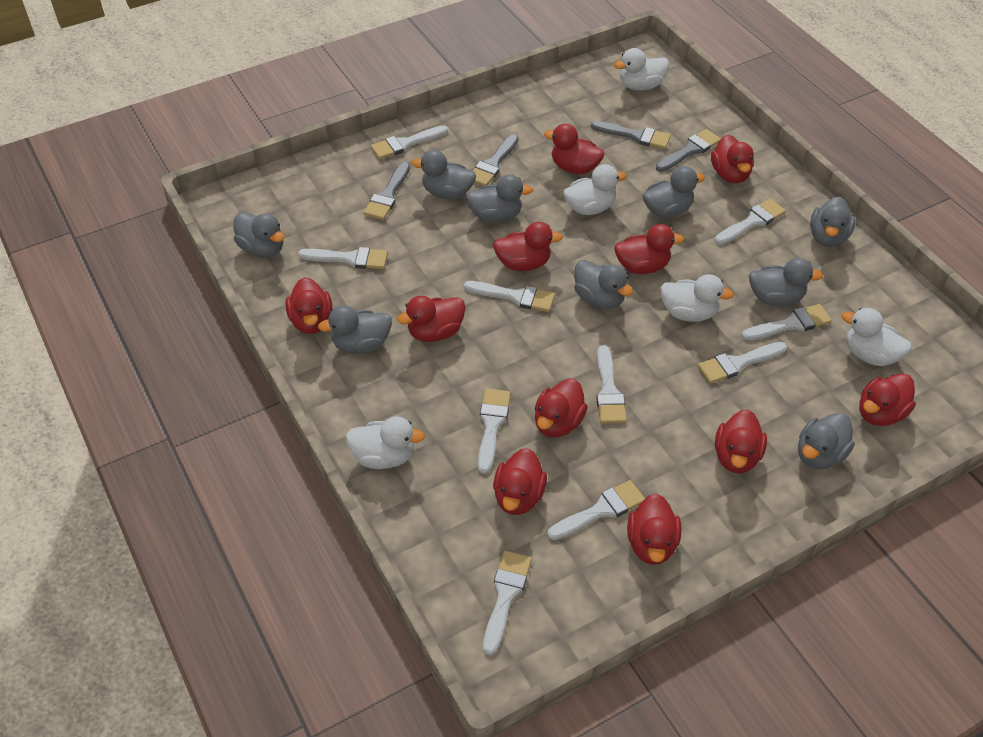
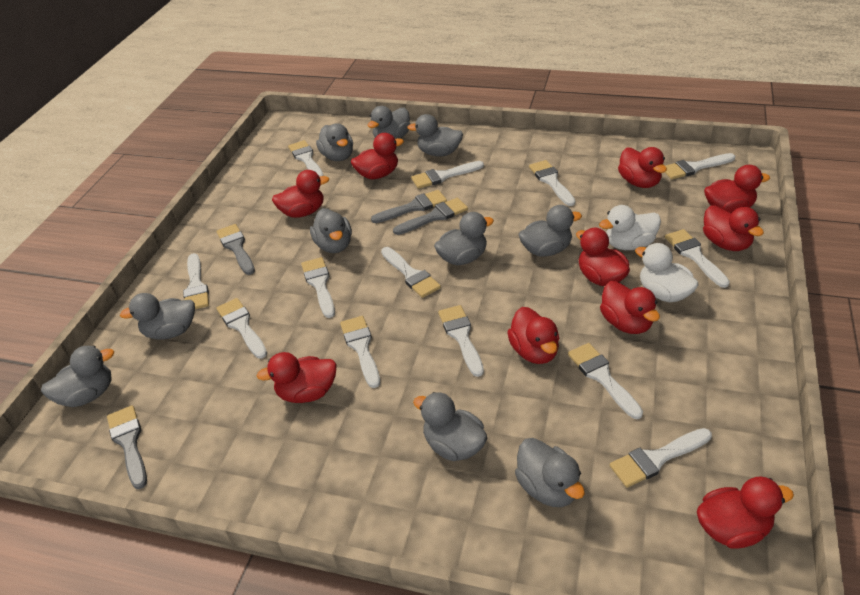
grey duck: [234,212,285,257] [318,306,392,354] [412,150,476,199] [466,174,533,223] [574,260,633,309] [643,166,705,218] [749,258,823,306] [798,413,855,469] [810,197,855,247] = 9 -> [41,345,114,407] [120,293,195,340] [310,208,352,253] [316,123,353,161] [368,106,410,139] [407,114,463,156] [413,392,487,461] [434,212,494,265] [515,438,585,507] [518,205,582,257] = 10
red duck: [286,277,332,334] [397,296,466,342] [493,222,563,271] [493,448,547,515] [535,378,588,438] [544,124,604,174] [614,224,684,274] [627,494,681,565] [711,135,754,184] [715,410,767,473] [859,373,916,426] = 11 -> [257,352,337,403] [272,170,329,218] [351,133,404,179] [507,307,559,364] [576,227,630,286] [600,281,660,334] [618,147,667,188] [697,477,794,549] [703,205,764,251] [704,165,770,213] = 10
white brush: [298,247,388,269] [371,126,448,159] [464,281,555,312] [478,389,511,474] [483,551,532,656] [547,480,645,540] [596,345,627,424] [698,342,787,384] [715,199,786,245] [742,304,832,341] = 10 -> [183,253,209,309] [216,298,267,359] [288,140,323,177] [301,257,335,318] [340,316,380,388] [381,247,441,298] [411,161,484,189] [438,305,484,377] [529,160,575,206] [568,343,643,419] [610,428,712,488] [664,153,735,179] [665,229,730,288] = 13
white duck: [346,416,425,469] [563,164,627,215] [614,48,669,90] [660,274,734,322] [842,308,911,366] = 5 -> [599,205,661,250] [635,243,699,303] = 2

